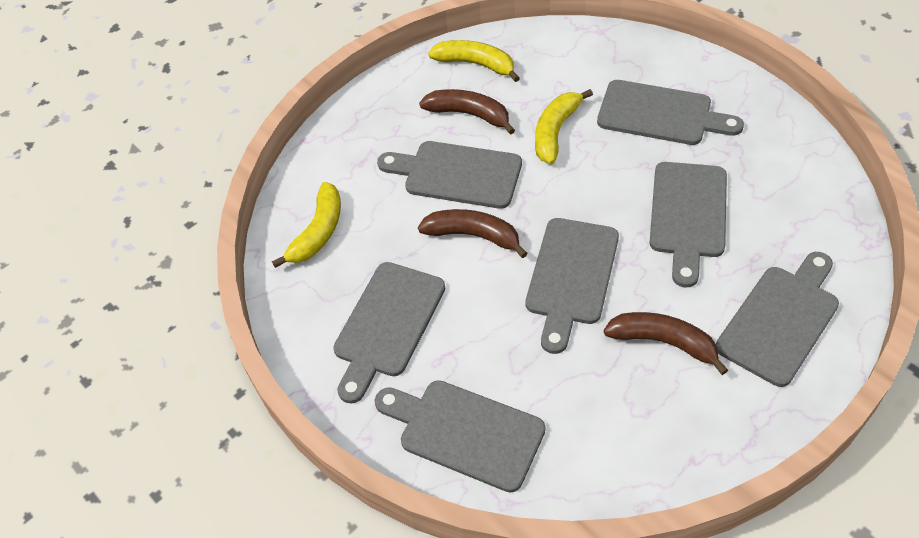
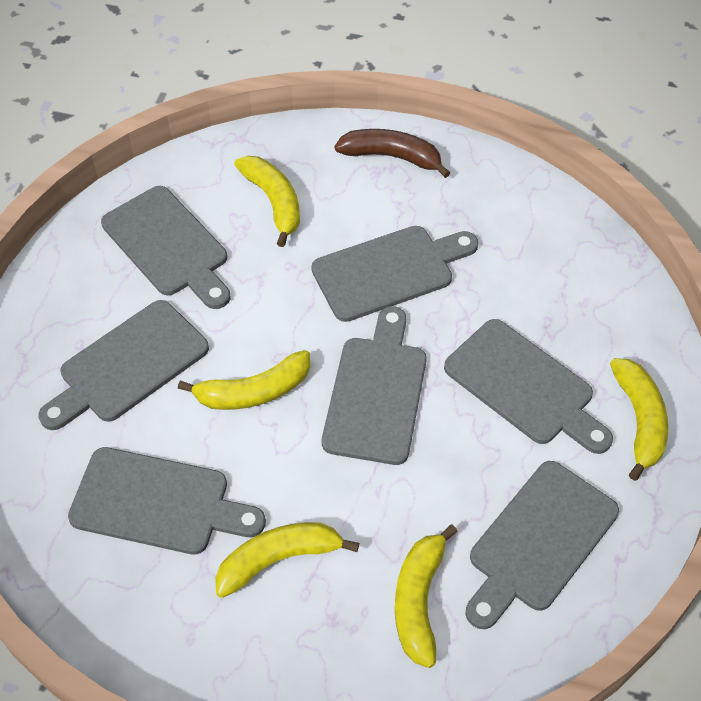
brown banana: [418,209,528,258] [419,89,515,135] [604,312,728,375] = 3 -> [334,129,450,178] = 1
yellow banana: [272,182,341,268] [428,40,520,82] [535,89,593,164] = 3 -> [178,350,310,410] [215,522,359,598] [234,156,300,247] [395,524,458,668] [610,358,668,481] = 5

